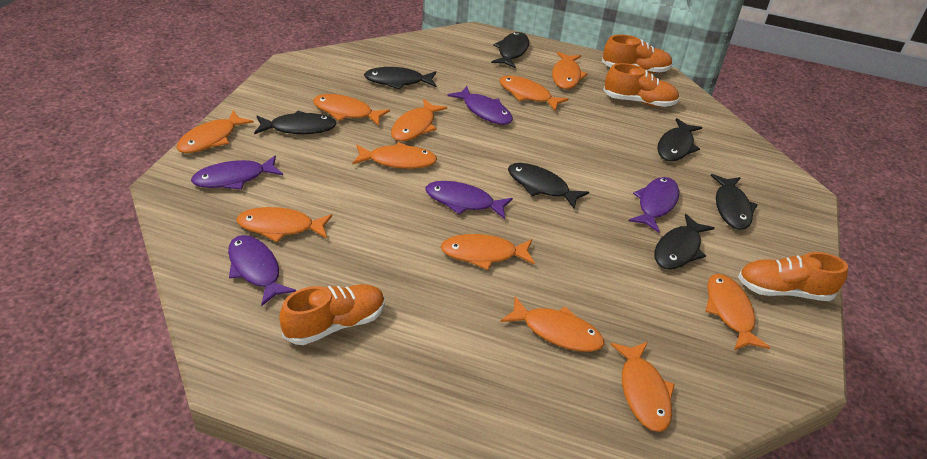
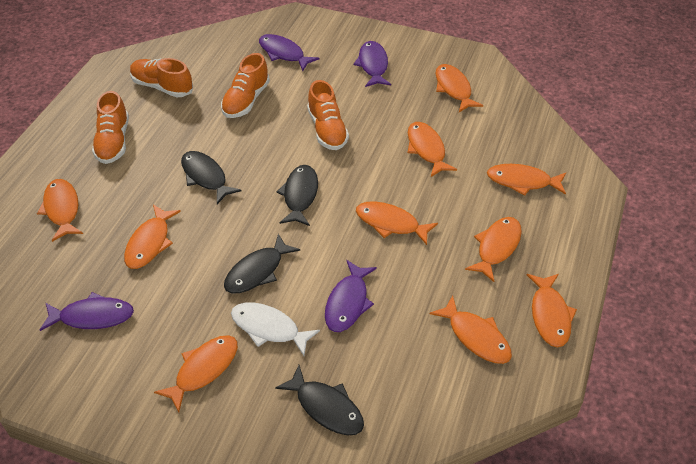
black fish: [254,110,337,134] [364,67,436,90] [491,32,529,69] [508,163,589,209] [654,214,714,269] [657,118,702,161] [710,174,758,230] = 7 -> [181,151,241,204] [224,234,300,293] [275,365,364,436] [277,165,318,226] = 4
orange fish: [177,110,254,153] [236,207,332,242] [313,94,390,126] [353,142,437,169] [391,99,447,141] [440,234,535,270] [499,76,569,112] [500,296,604,352] [552,52,588,89] [610,342,675,432] [705,274,770,350] = 11 -> [37,179,83,242] [124,204,181,269] [154,335,238,412] [356,201,438,245] [408,122,457,177] [430,296,512,364] [436,64,483,112] [465,217,522,282] [487,164,566,196] [527,274,577,347] = 10
purple fish: [191,155,283,190] [228,235,296,306] [425,181,513,219] [447,86,513,125] [628,177,679,233] = 5 -> [40,292,134,331] [259,34,320,71] [325,260,377,332] [353,41,391,87] = 4
white fish: none = 0 -> [231,302,320,356] = 1

